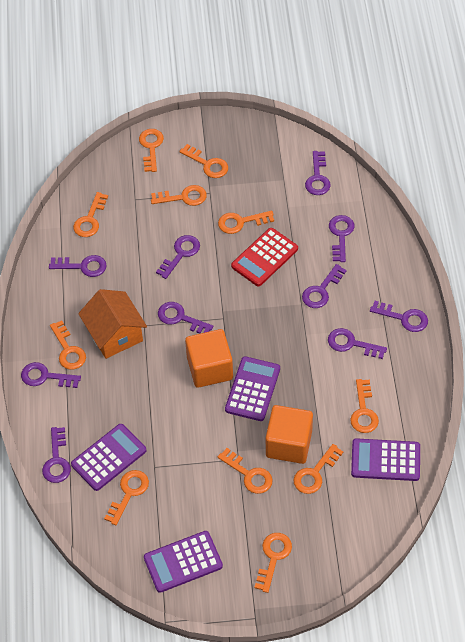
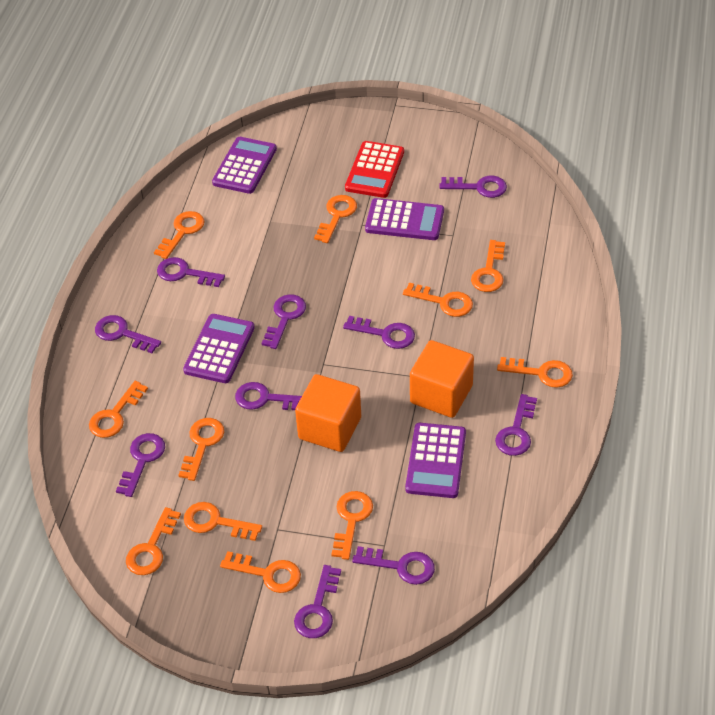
orange house: [78,289,147,359] = 1 -> none = 0

